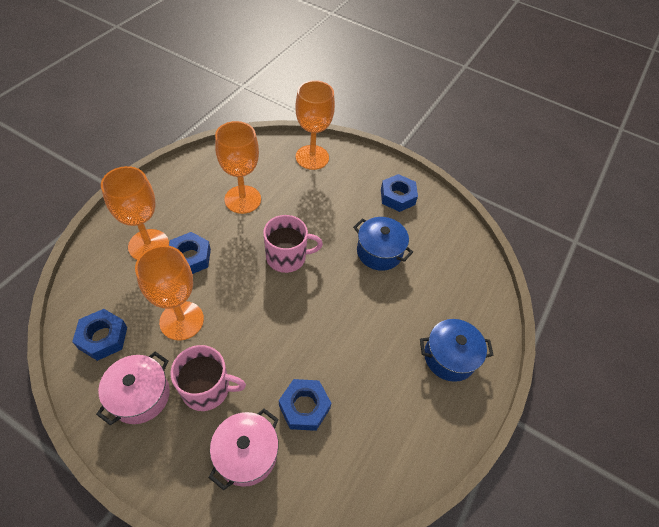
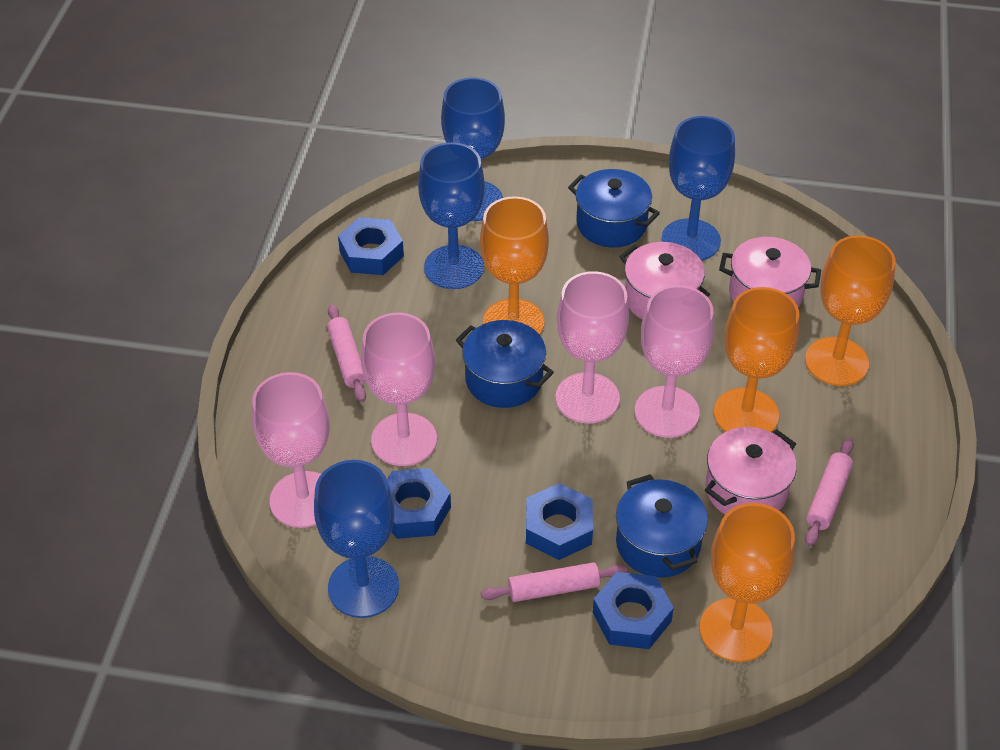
blue goblet: none = 0 -> [314,460,399,618] [418,142,485,289] [441,77,505,221] [662,116,735,261] = 4
blue pot: [353,217,413,271] [420,319,493,382] = 2 -> [456,320,554,408] [568,169,660,248] [616,474,708,578] = 3
pink goblet: none = 0 -> [252,372,329,528] [361,313,437,466] [555,271,629,424] [635,285,714,438] = 4
pink mug: [170,345,246,411] [263,215,323,273] = 2 -> none = 0
pink pot: [96,351,170,425] [208,408,279,490] = 2 -> [619,242,710,320] [705,427,797,514] [719,237,821,307] = 3
pink rolling pin: none = 0 -> [327,304,366,402] [481,562,627,602] [805,438,854,546] = 3

